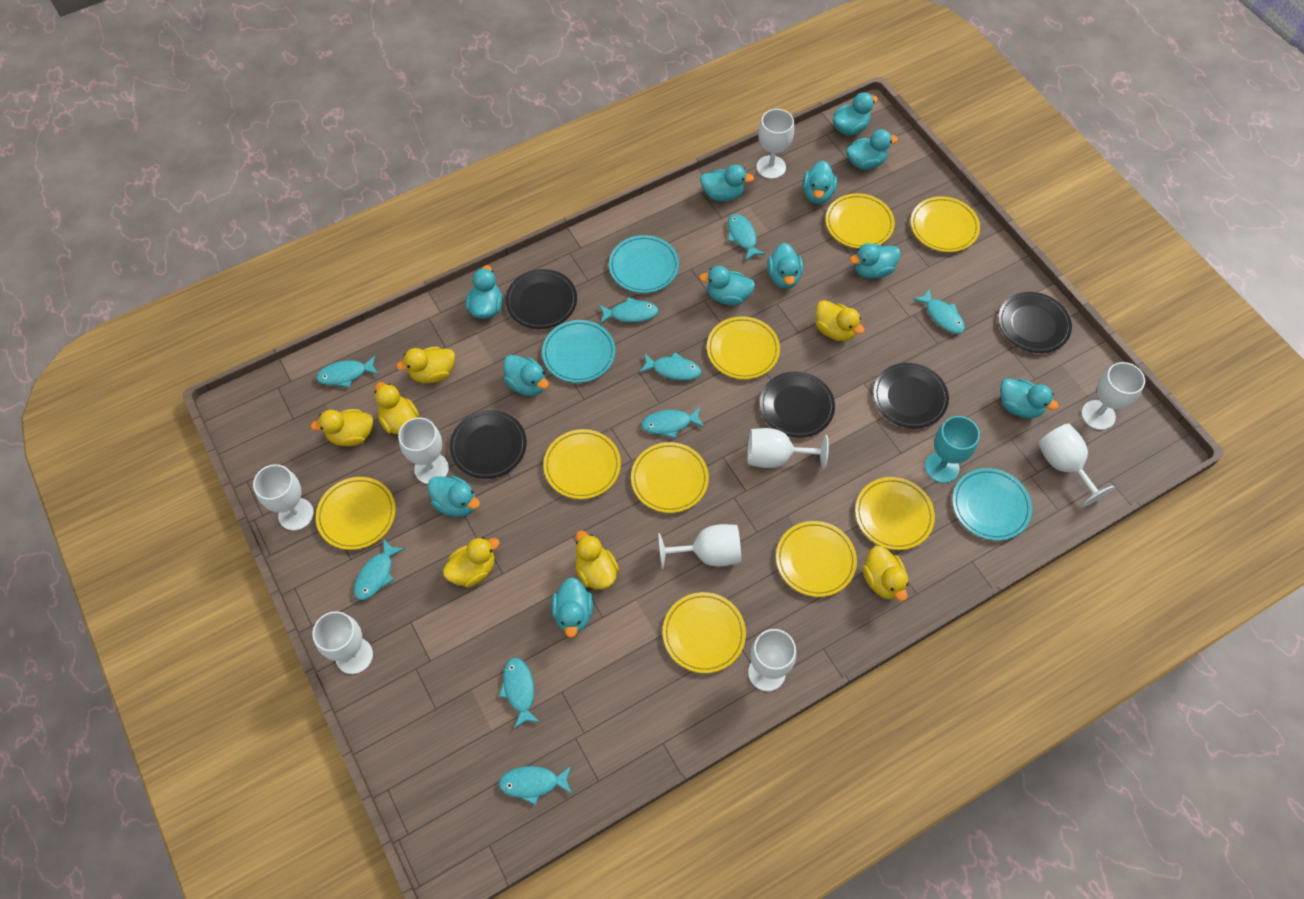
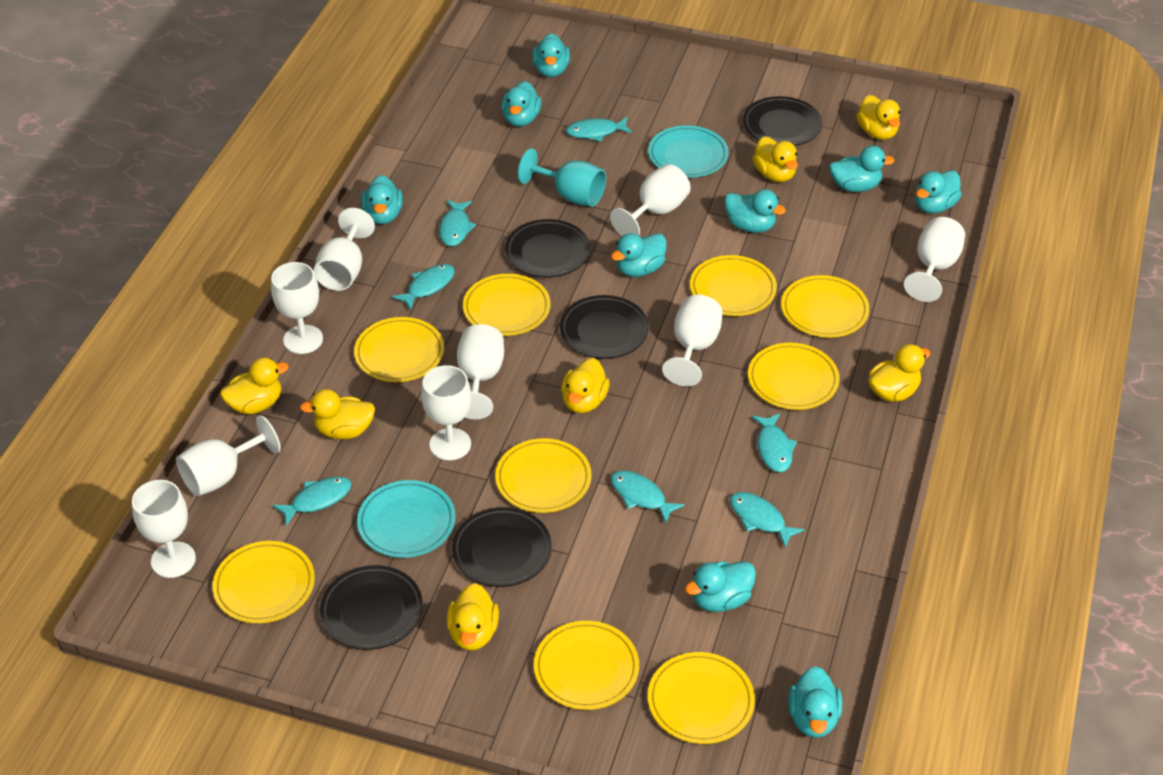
turquoise duck: [428,476,480,517] [466,265,503,319] [503,355,549,396] [552,577,593,638] [699,266,755,305] [700,165,754,201] [767,243,803,289] [803,161,837,204] [833,92,878,135] [846,129,898,170] [850,243,900,278] [1000,378,1059,418] = 12 -> [361,175,403,224] [501,81,542,127] [532,33,570,77] [611,233,667,277] [685,561,756,612] [724,189,786,233] [788,666,842,738] [829,146,895,192] [915,170,962,214] = 9
turquoise fish: [316,355,379,388] [354,538,405,600] [499,658,540,729] [499,766,572,805] [599,297,658,324] [639,352,701,380] [641,407,705,438] [728,214,766,261] [913,289,965,334] = 9 -> [272,477,352,526] [392,264,455,310] [439,200,476,246] [566,117,632,141] [611,470,684,524] [730,492,805,547] [752,413,797,472] = 7
turquoise plate: [542,320,616,383] [609,235,679,293] [952,468,1032,541] = 3 -> [357,480,456,558] [648,125,729,178] = 2

